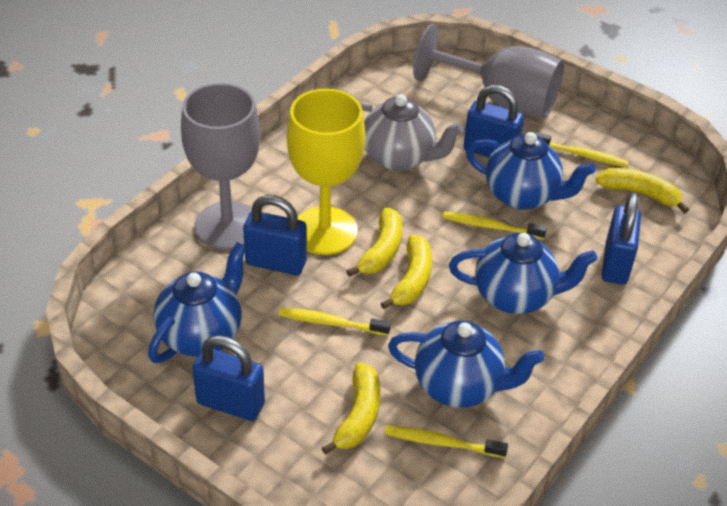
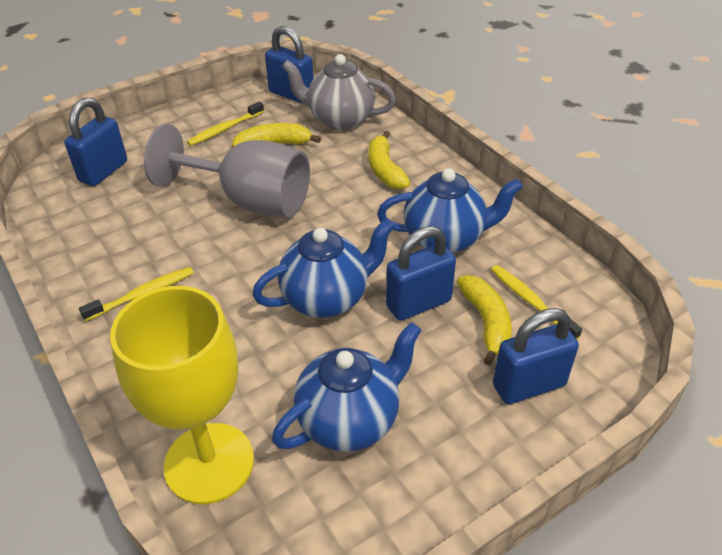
blue teapot: [148,242,246,363] [388,320,544,408] [449,233,598,314] [466,132,595,210] = 4 -> [252,218,395,318] [272,322,422,452] [377,168,523,253] = 3
grey goblet: [181,83,260,250] [413,24,564,118] = 2 -> [144,124,310,217] = 1
yellow banana: [322,363,380,455] [346,208,402,277] [380,235,432,309] [596,168,689,214] = 4 -> [232,123,321,147] [369,131,410,189] [457,275,512,366] = 3
yellow toothbrush: [279,308,391,336] [384,425,508,458] [443,211,547,240] [535,132,629,167] = 4 -> [79,267,194,322] [187,102,264,146] [491,265,582,339] = 3

